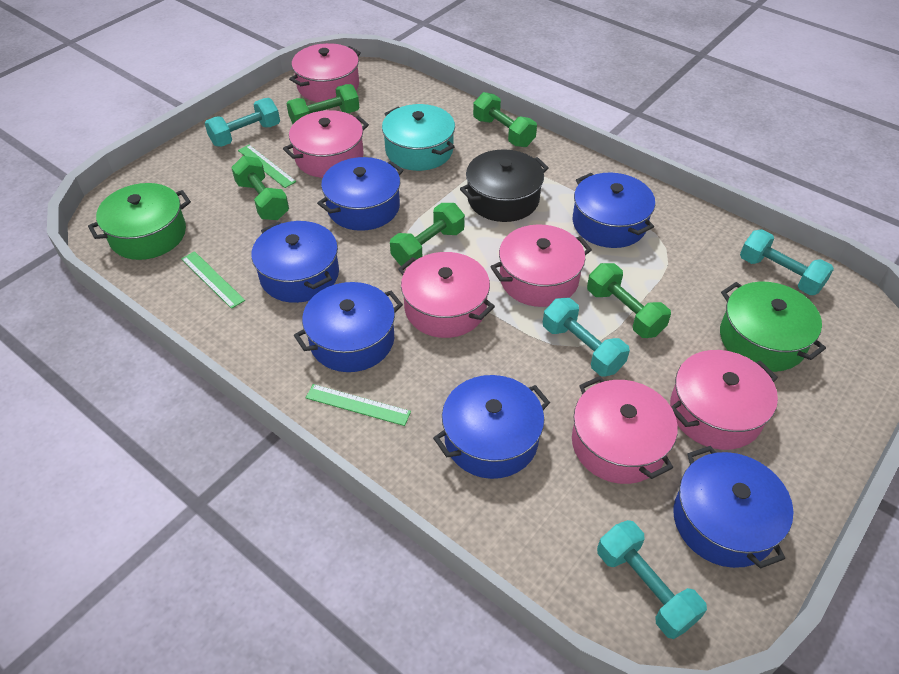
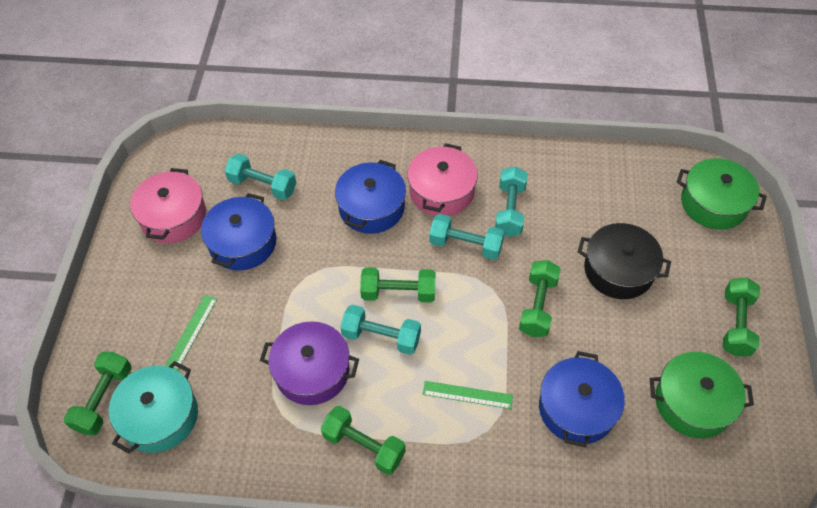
blue pot: [251,221,339,303] [294,282,403,372] [317,157,403,231] [433,375,550,479] [573,172,655,248] [673,446,793,569] = 6 -> [201,193,277,270] [335,160,406,234] [539,351,625,447] = 3
green ruler: [181,251,245,309] [238,145,296,188] [306,384,411,426] = 3 -> [165,295,217,371] [422,381,513,409] = 2
pink pot: [283,110,369,178] [289,43,361,102] [398,252,495,338] [490,224,592,307] [572,376,678,484] [670,350,778,450] = 6 -> [130,168,206,243] [407,143,478,216] = 2
purple pot: none = 0 -> [260,321,359,405] = 1

